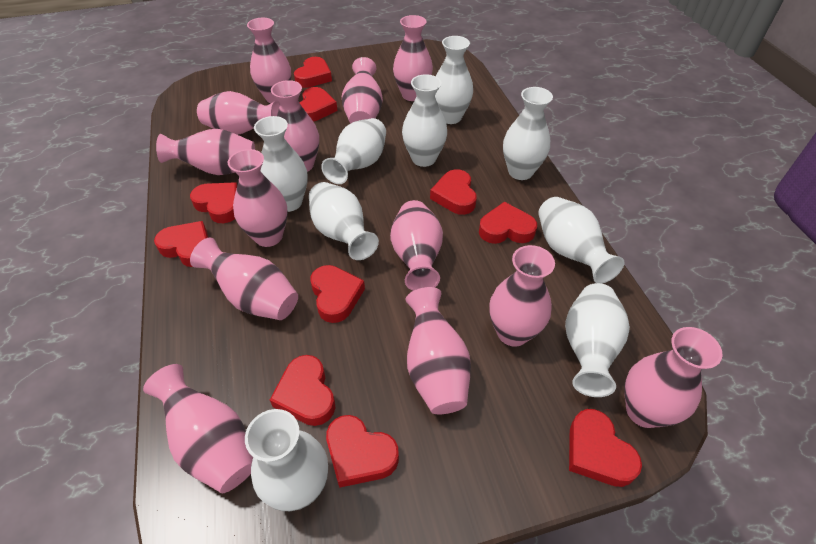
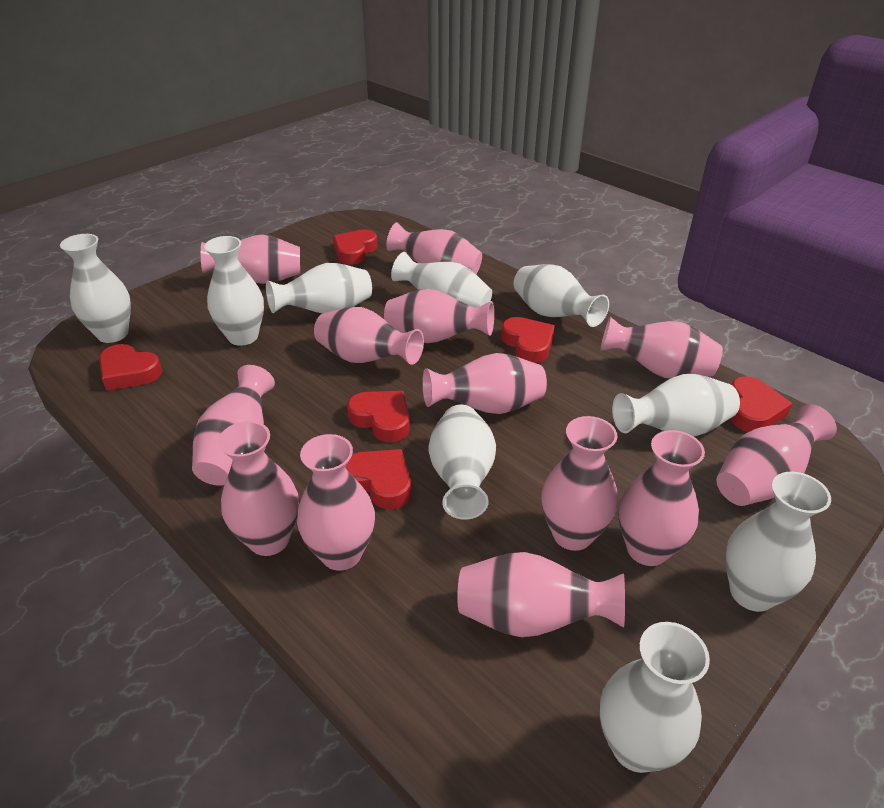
red heart: [154,221,208,267] [190,182,237,223] [270,355,335,426] [294,57,332,88] [300,87,338,122] [310,265,365,323] [326,415,399,488] [430,169,477,215] [479,202,537,244] [569,409,642,487] = 10 -> [99,344,162,391] [333,229,378,265] [345,449,411,509] [347,391,410,442] [501,317,555,363] [730,376,793,432] = 6

